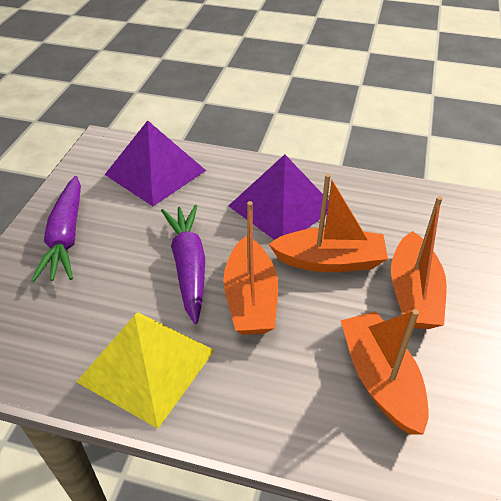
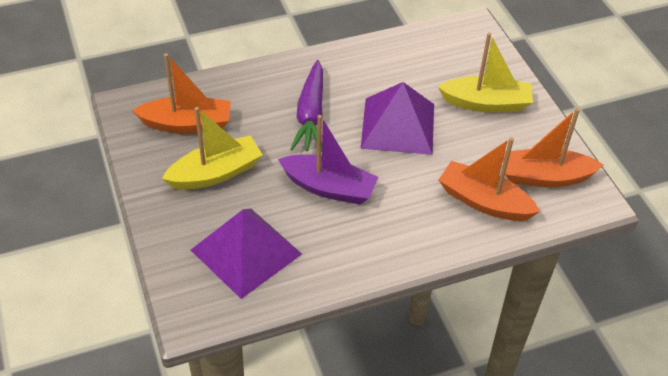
orange boat: [223,201,278,335] [269,174,388,272] [341,309,429,434] [391,196,447,329] = 4 -> [132,53,231,133] [439,137,540,221] [503,108,604,187] = 3
purple boat: none = 0 -> [278,115,379,205] = 1
purple carrot: [31,176,81,282] [161,205,205,324] = 2 -> [290,60,323,152] = 1
yellow boat: none = 0 -> [162,107,263,190] [438,33,533,112] = 2
yellow pyramid: [77,312,215,429] = 1 -> none = 0

